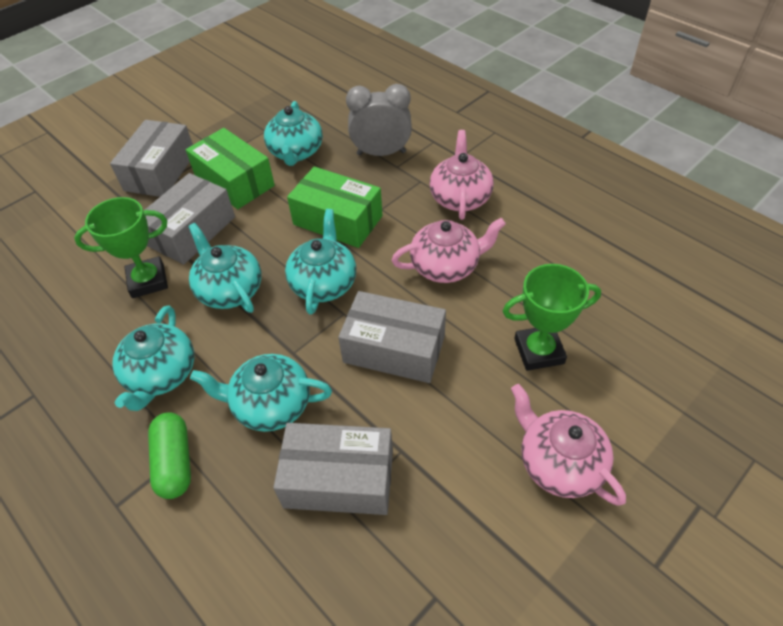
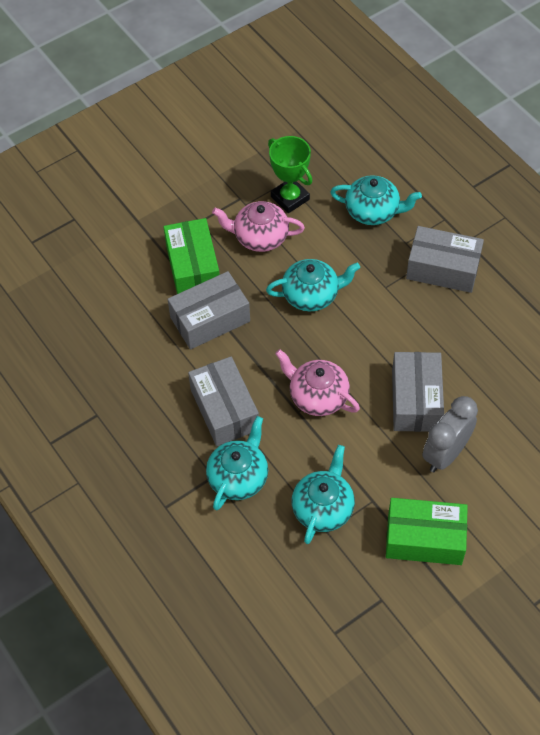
green capsule: [148,412,191,499] = 1 -> none = 0
green trophy: [74,197,168,298] [503,264,601,371] = 2 -> [268,136,312,213] = 1
pink teapot: [392,218,506,283] [429,130,494,220] [511,384,626,506] = 3 -> [212,201,305,252] [275,349,360,416] = 2
turquoise teapot: [112,305,194,411] [188,223,262,313] [190,354,332,432] [264,101,323,166] [285,209,357,315] = 5 -> [206,416,268,510] [266,259,360,311] [291,445,355,544] [330,175,422,225] = 4

